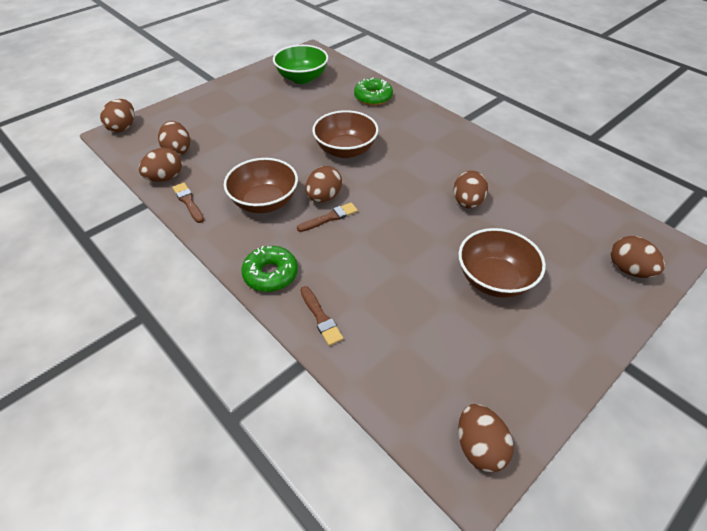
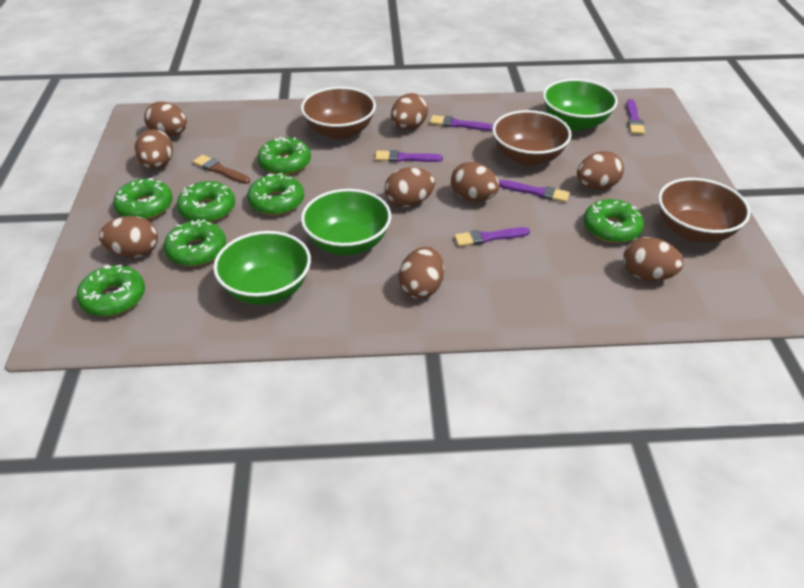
brown brush: [172,183,204,223] [297,203,358,232] [300,286,343,346] = 3 -> [193,155,250,184] = 1
brown egg: [100,99,134,133] [139,148,182,182] [158,121,190,156] [306,166,342,202] [454,171,488,208] [458,404,514,473] [610,236,665,278] = 7 -> [99,216,158,258] [135,129,173,169] [144,101,187,137] [384,167,435,207] [391,93,428,130] [399,247,444,299] [451,162,499,202] [577,151,624,190] [623,237,684,281] = 9
green bowl: [273,45,328,84] = 1 -> [213,231,311,305] [301,189,391,255] [543,79,618,131] = 3
green donut: [241,246,298,292] [354,78,393,105] = 2 -> [77,265,145,316] [113,178,173,220] [164,219,226,267] [177,181,235,222] [247,173,304,215] [257,137,311,175] [583,199,644,243] = 7
purple brush: none = 0 -> [375,150,443,162] [430,115,493,131] [454,227,530,247] [499,180,570,203] [626,99,645,134] = 5

